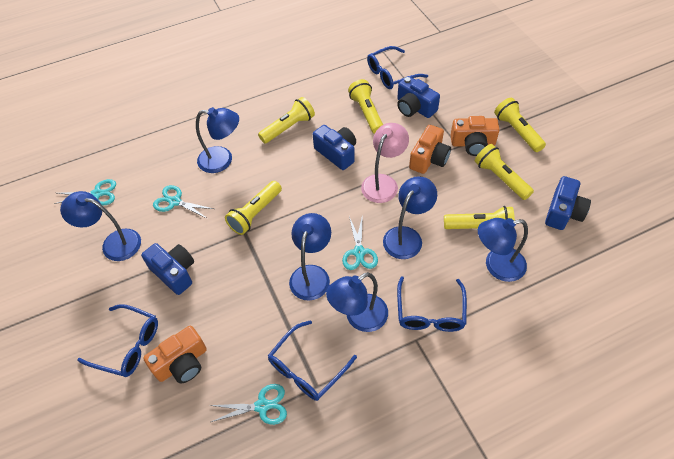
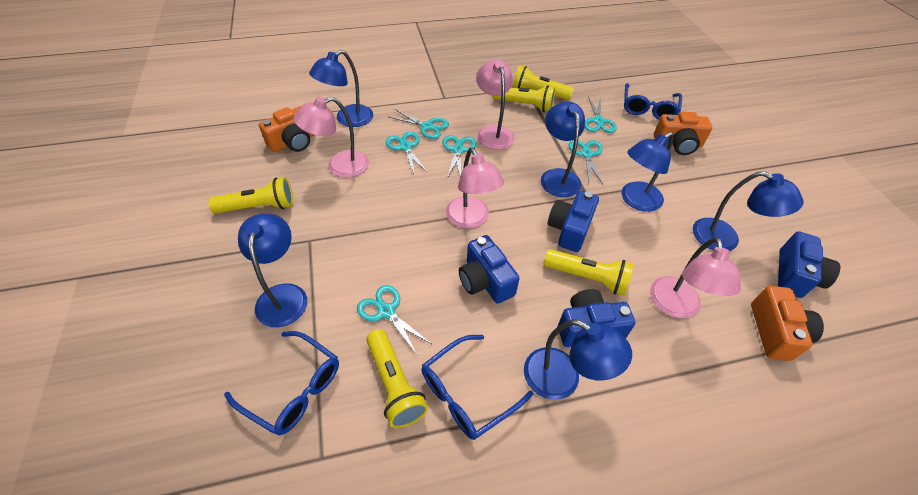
blue glasses: [77,304,158,377] [268,320,357,401] [367,46,428,89] [397,276,467,332] = 4 -> [224,331,339,435] [422,335,534,440] [624,83,682,120] = 3
pink lamp: [361,123,409,203] = 1 -> [293,97,369,178] [446,147,504,228] [476,60,515,150] [650,237,741,318] = 4
turquoise scissors: [54,179,116,206] [153,185,214,219] [209,384,287,425] [342,214,378,270] = 4 -> [357,285,432,356] [386,132,428,174] [389,109,449,139] [442,135,476,178] [569,140,603,184] [585,97,617,133] = 6
yellow flashlight: [225,181,282,235] [258,97,315,143] [348,79,383,134] [444,206,515,229] [475,144,534,200] [494,98,546,152] = 6 -> [208,177,293,214] [366,329,428,428] [492,85,555,112] [512,65,574,100] [544,249,634,296] = 5

